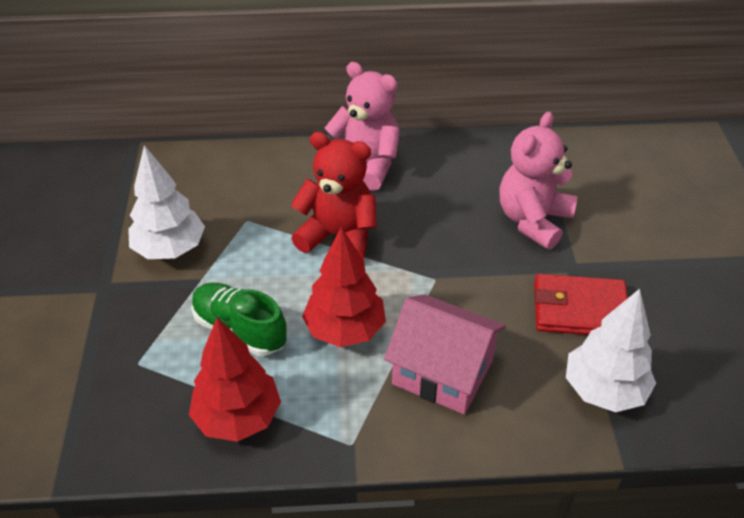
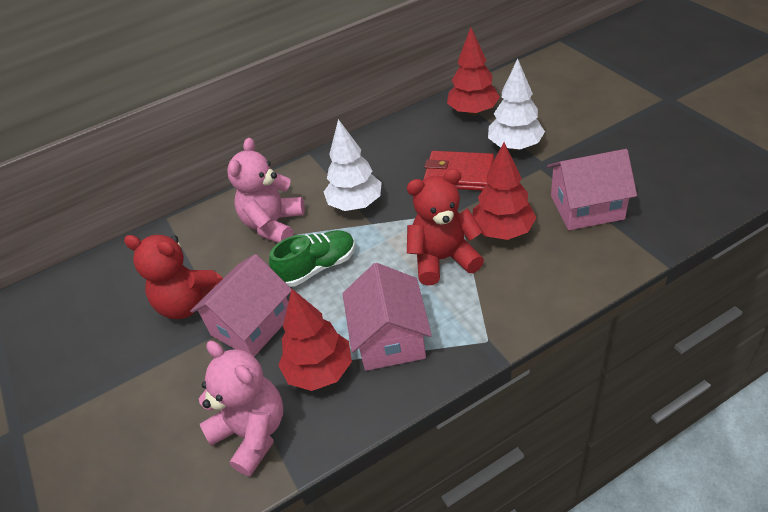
pink house: [384,294,506,414] = 1 -> [190,254,291,357] [343,263,432,371] [547,149,637,230] = 3
red teddy bear: [291,132,377,260] = 1 -> [124,235,223,319] [407,169,484,286] = 2
red tree: [189,317,281,442] [302,227,386,347] = 2 -> [278,289,352,391] [447,27,500,116] [472,142,537,240] = 3

